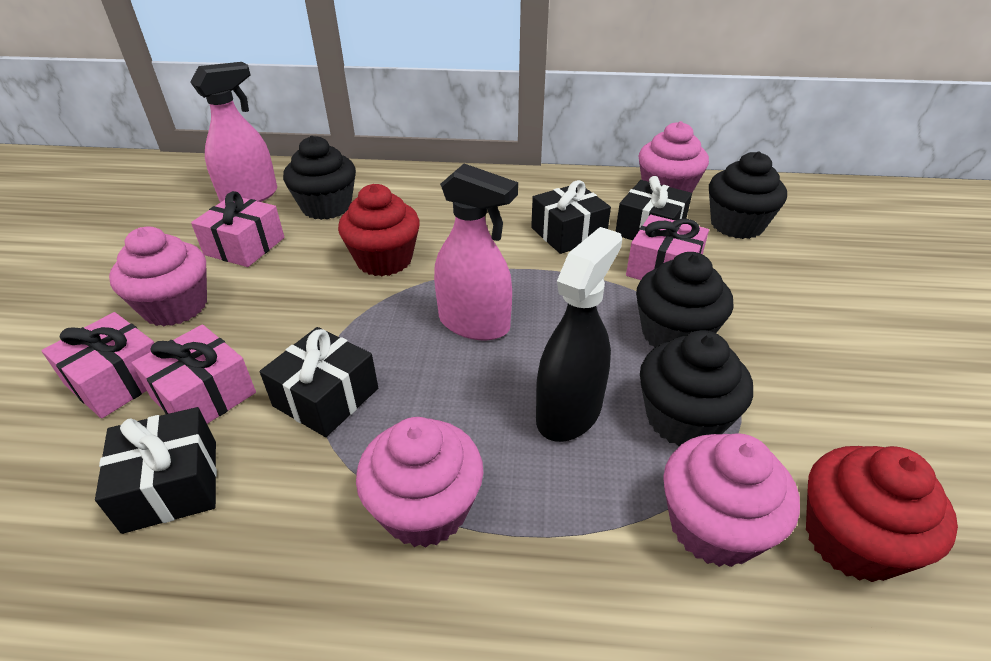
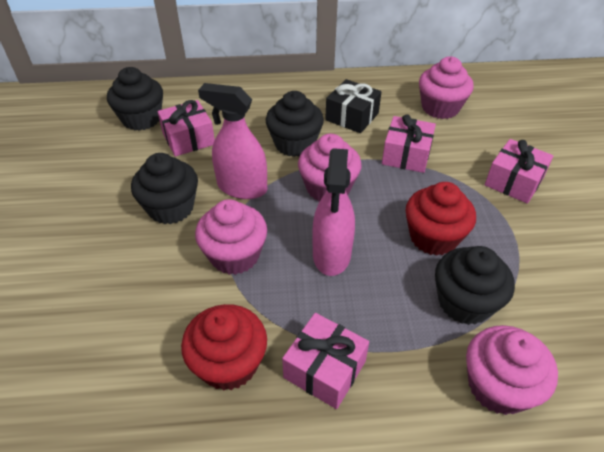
black gift: [95,407,217,534] [260,327,378,437] [531,180,611,254] [615,176,692,240] = 4 -> [325,79,381,133] = 1
black spray bottle: [536,227,622,442] = 1 -> none = 0

